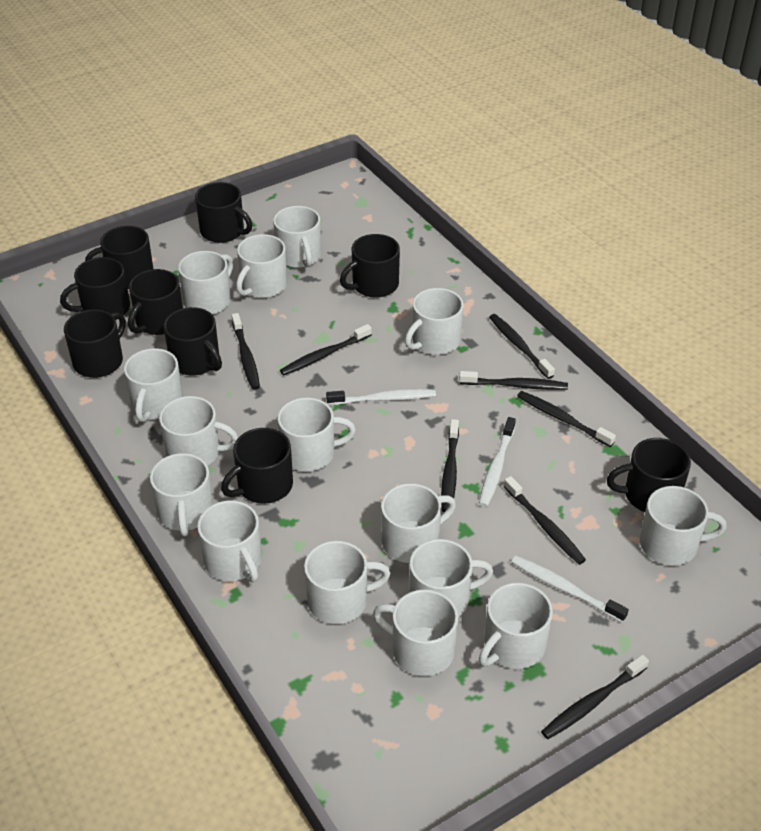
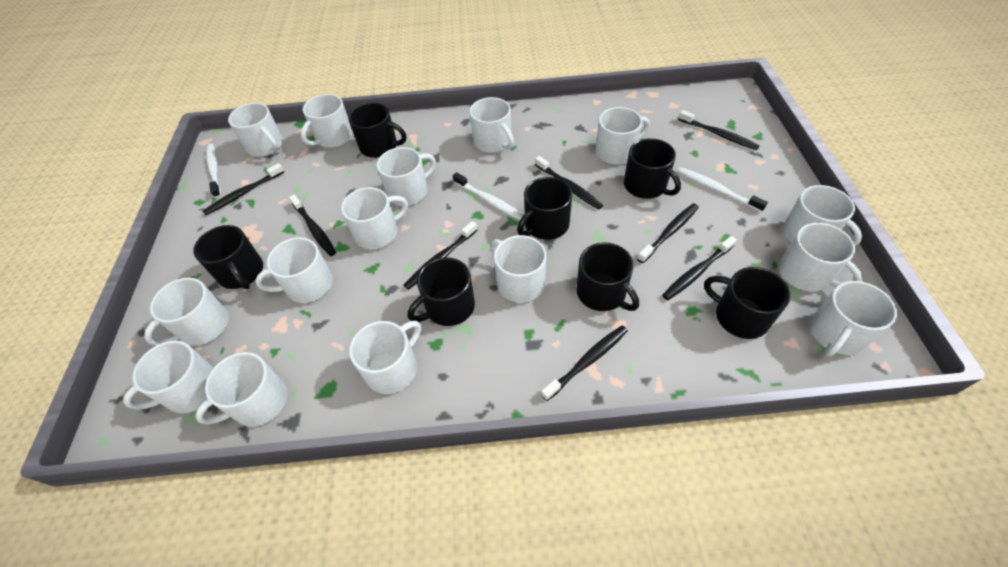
black mug: [60,257,130,320] [64,309,126,378] [85,226,153,289] [128,269,183,335] [163,307,222,376] [195,182,252,243] [221,428,293,504] [340,234,400,298] [607,438,691,512] = 9 -> [193,225,263,289] [348,103,406,158] [408,257,475,326] [517,177,572,240] [577,242,639,311] [624,138,681,199] [704,267,790,339] = 7

